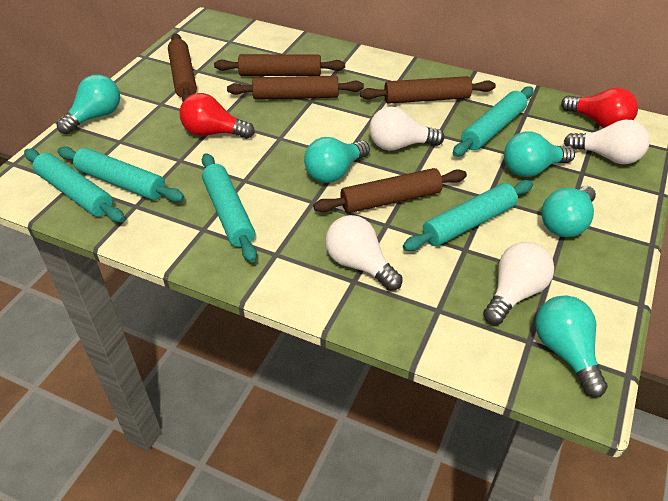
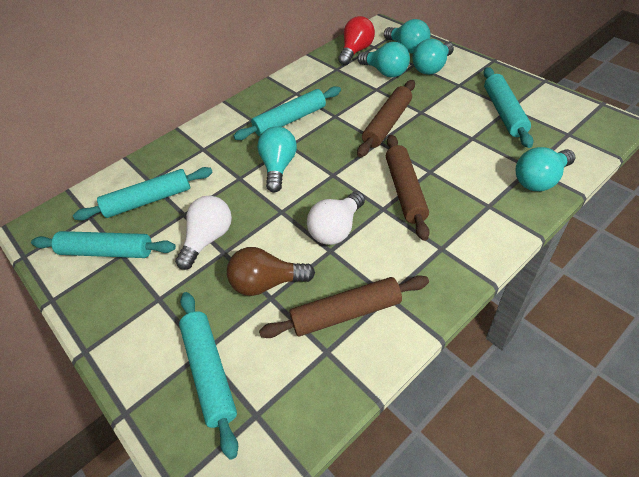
brown light bulb: none = 0 -> [226,247,315,296] = 1
brown rolling pin: [168,34,197,102] [214,54,345,76] [227,76,364,100] [313,168,467,213] [360,76,496,104] = 5 -> [259,275,429,338] [357,80,415,157] [386,135,430,241] = 3
red light bulb: [180,93,255,139] [561,87,638,128] = 2 -> [338,16,375,65] = 1
white light bulb: [325,215,403,291] [369,107,444,151] [483,242,554,325] [564,120,650,164] = 4 -> [175,196,232,270] [307,191,365,245] = 2

